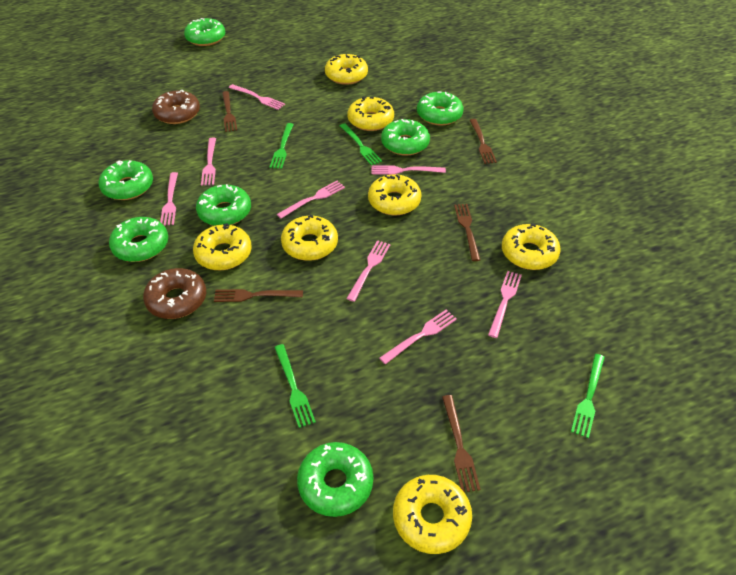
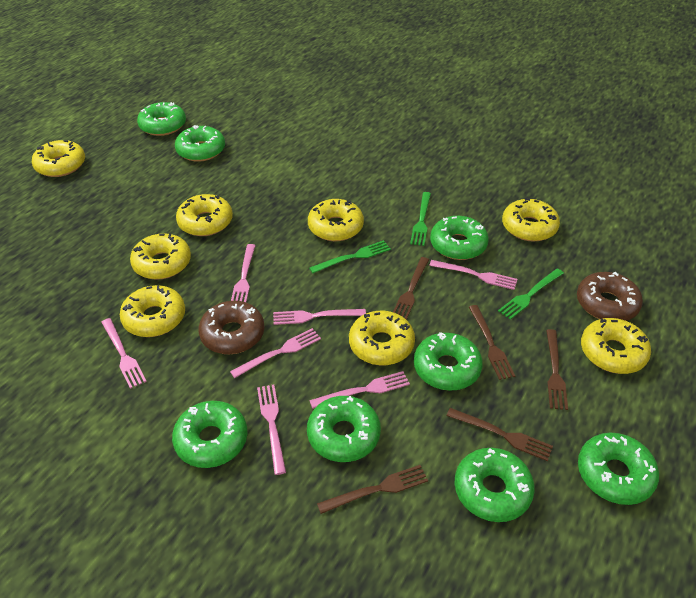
green donut: [99,160,153,200] [109,217,168,262] [184,18,226,46] [196,184,251,226] [297,442,373,517] [381,119,430,156] [417,91,464,126] = 7 -> [137,102,186,136] [172,401,248,468] [175,125,225,162] [307,396,381,462] [414,332,483,391] [430,216,489,260] [455,448,535,522] [578,433,659,505] = 8
green fork: [270,123,294,169] [274,344,316,428] [340,123,382,166] [571,354,605,438] = 4 -> [309,240,391,273] [410,192,431,246] [498,268,564,320] = 3
pink fork: [160,172,178,226] [201,138,216,186] [229,84,285,110] [277,181,345,219] [346,240,390,302] [371,165,446,175] [379,310,457,364] [488,271,522,338] = 8 -> [101,318,147,389] [230,328,321,378] [231,244,256,302] [257,385,286,475] [273,309,366,325] [309,371,410,409] [429,260,517,290] = 7
yellow donut: [193,223,252,270] [281,214,338,261] [325,54,368,85] [347,97,394,131] [368,174,421,215] [393,475,472,554] [502,223,561,270] = 7 -> [32,140,85,177] [120,285,185,337] [130,233,191,280] [176,194,233,236] [308,199,364,241] [349,311,415,366] [502,197,560,242] [581,318,651,374] = 8

